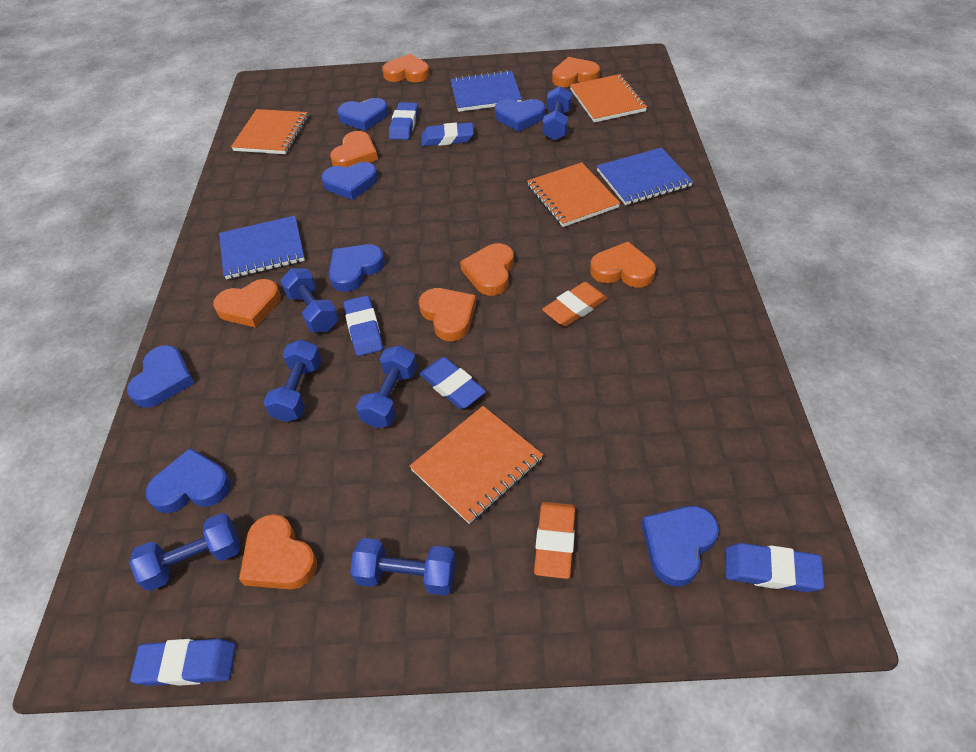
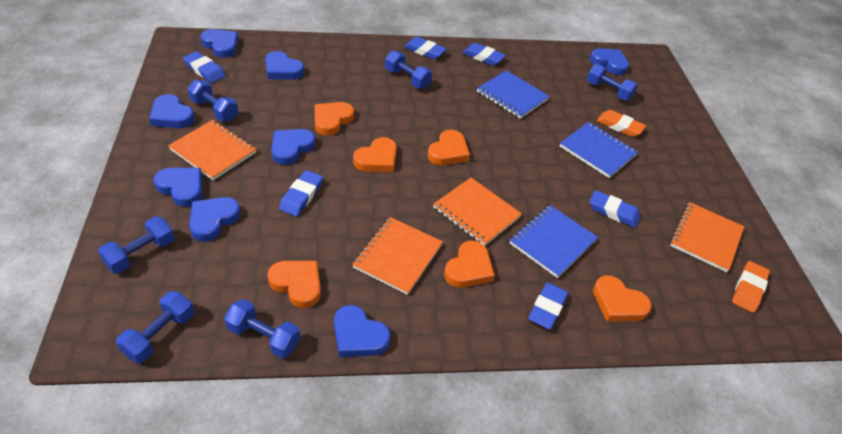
blue heart: [127,345,194,408] [146,448,231,513] [321,162,378,200] [329,244,385,292] [337,98,389,131] [495,99,546,132] [641,506,719,586] = 7 -> [149,94,195,128] [153,168,202,207] [189,197,241,242] [201,29,239,58] [265,51,304,80] [271,129,315,165] [334,305,391,357] [590,48,629,75] = 8
orange heart: [213,279,281,328] [239,514,317,589] [330,131,378,167] [382,54,430,82] [419,288,476,341] [460,243,514,296] [552,57,600,87] [590,242,656,288] = 8 -> [267,261,321,308] [315,102,354,136] [353,137,397,172] [428,130,470,165] [444,241,495,288] [593,275,652,322] = 6

